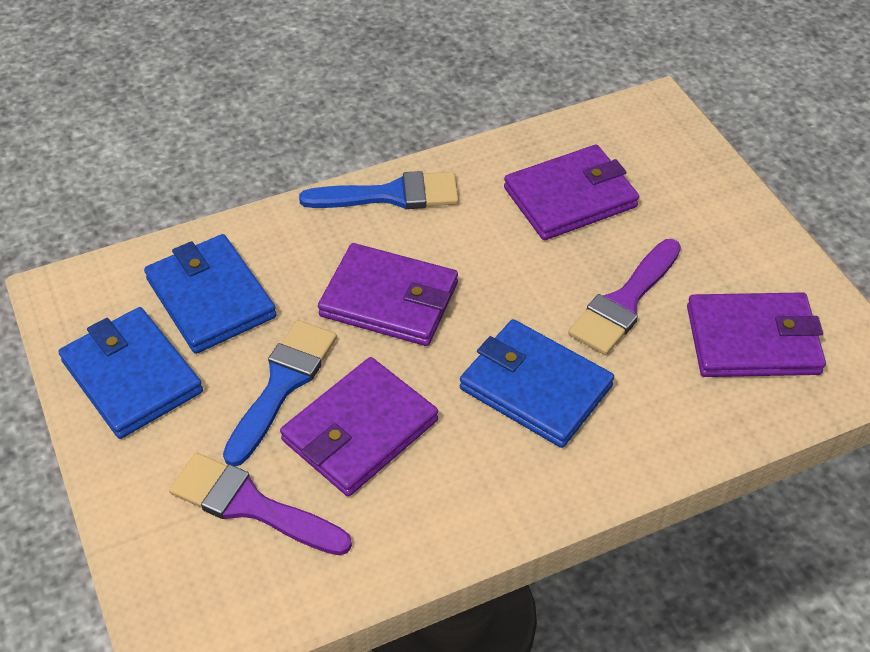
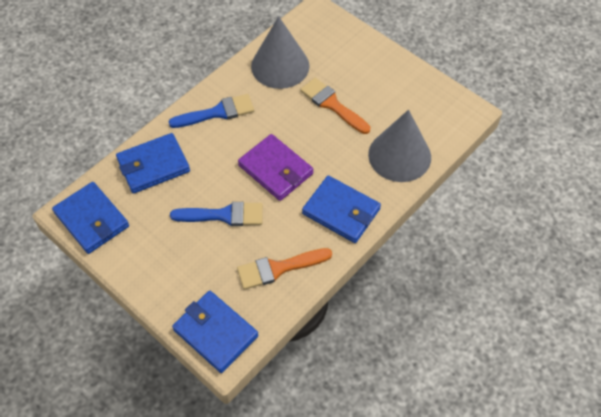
blue wallet: [59,307,203,439] [144,234,277,354] [460,319,614,448] = 3 -> [52,182,129,254] [116,133,190,194] [172,291,259,373] [302,175,381,243] = 4
grey cone: none = 0 -> [251,16,309,89] [368,110,431,182] = 2
orange brush: none = 0 -> [237,248,332,290] [300,78,370,134] = 2
purple brush: [169,453,352,556] [568,239,681,355] = 2 -> none = 0
purple wallet: [280,357,438,496] [318,243,458,346] [504,145,639,240] [687,292,826,377] = 4 -> [238,134,314,201] = 1

